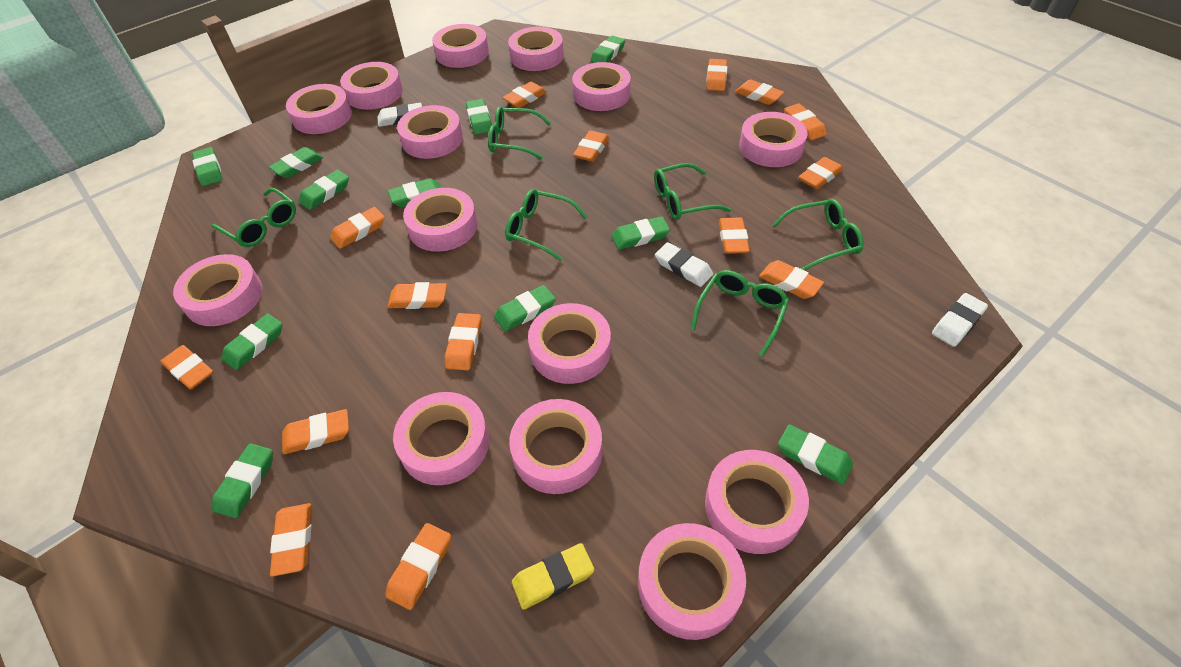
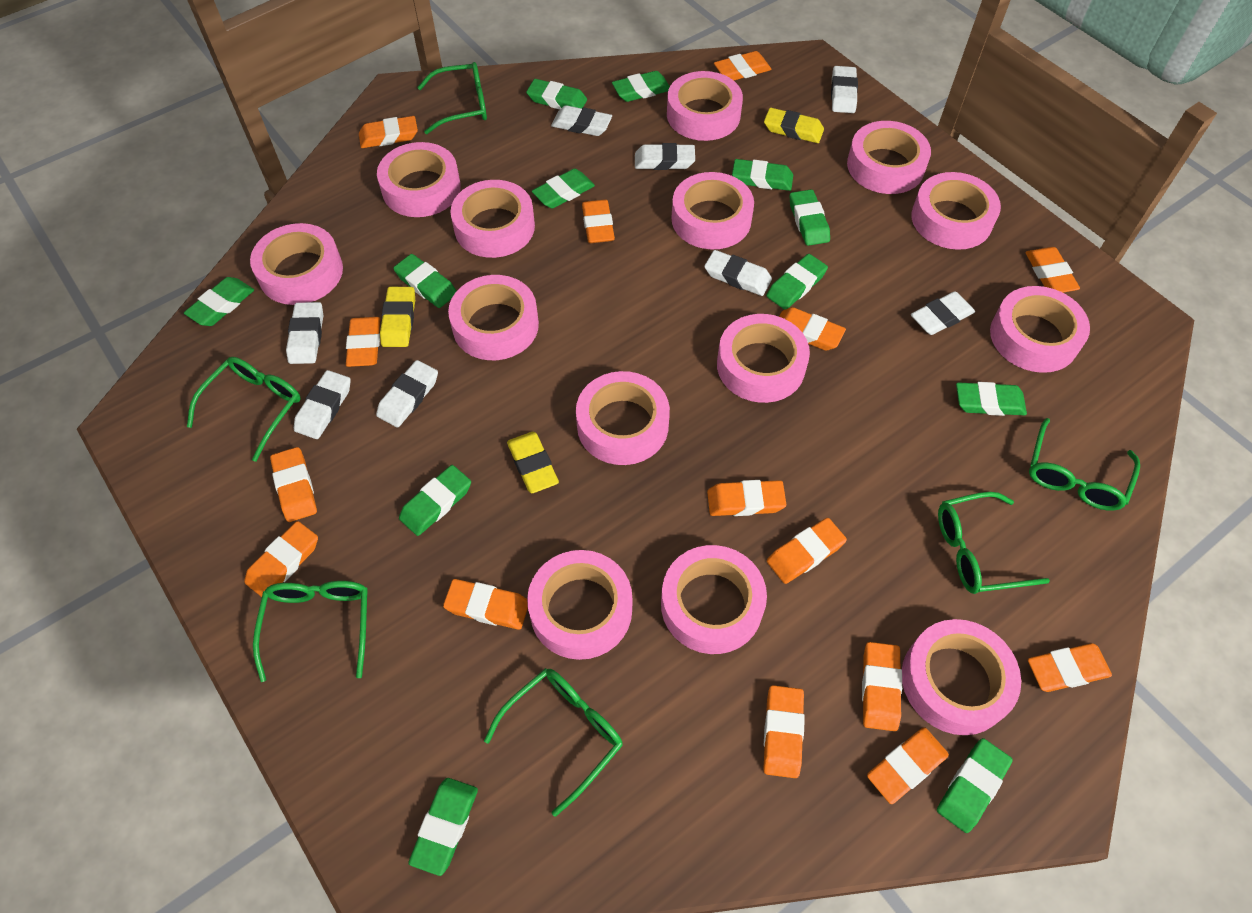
green eraser: [192,147,222,186] [212,443,273,518] [222,313,282,370] [269,147,323,178] [299,170,349,210] [388,178,441,207] [466,99,492,135] [494,285,556,332] [590,36,625,63] [612,216,670,250] [778,424,853,485] = 11 -> [184,277,254,326] [393,254,456,308] [399,465,471,536] [408,778,478,876] [526,79,587,110] [532,169,595,209] [612,71,670,102] [732,159,793,191] [766,254,828,310] [790,190,830,246] [937,738,1013,833] [956,382,1027,416] = 12
white eraser: [378,103,422,127] [655,242,713,287] [932,293,988,347] = 3 -> [286,302,323,364] [294,370,351,439] [376,360,438,427] [551,105,612,136] [635,143,695,170] [704,250,772,296] [831,66,858,113] [911,291,975,335] = 8
yellow eraser: [512,543,594,610] = 1 -> [380,287,415,347] [507,432,559,493] [764,108,824,143] = 3

